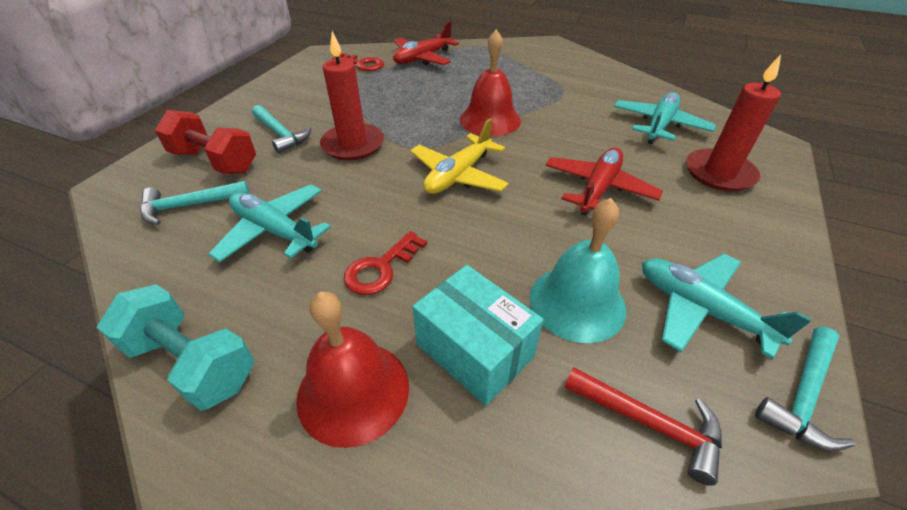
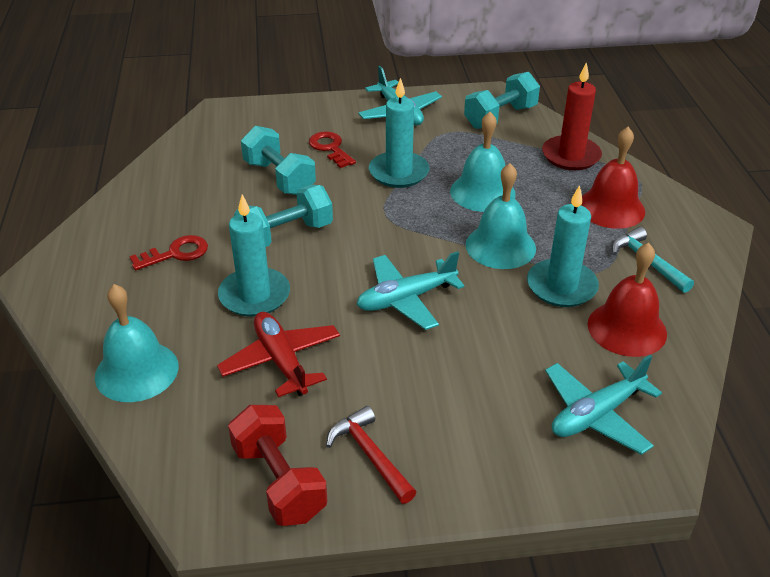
red candle: [320,31,384,161] [686,55,781,192] = 2 -> [542,62,602,170] = 1
red plane: [393,21,459,65] [545,147,663,216] = 2 -> [217,312,340,397] = 1
turquoise bell: [530,198,626,343] = 1 -> [95,284,178,402] [450,112,516,212] [466,163,536,269] = 3
turquoise box: [413,265,543,406] = 1 -> none = 0
turquoise candle: none = 0 -> [218,194,290,317] [369,78,429,188] [527,185,599,307] = 3
turquoise dumbbell: [96,285,254,411] = 1 -> [234,185,333,247] [241,126,316,195] [464,72,540,129] = 3
turquoise hammer: [140,181,250,225] [252,105,311,153] [755,327,855,451] = 3 -> [612,227,694,293] = 1
yellow plane: [410,118,509,194] = 1 -> none = 0

